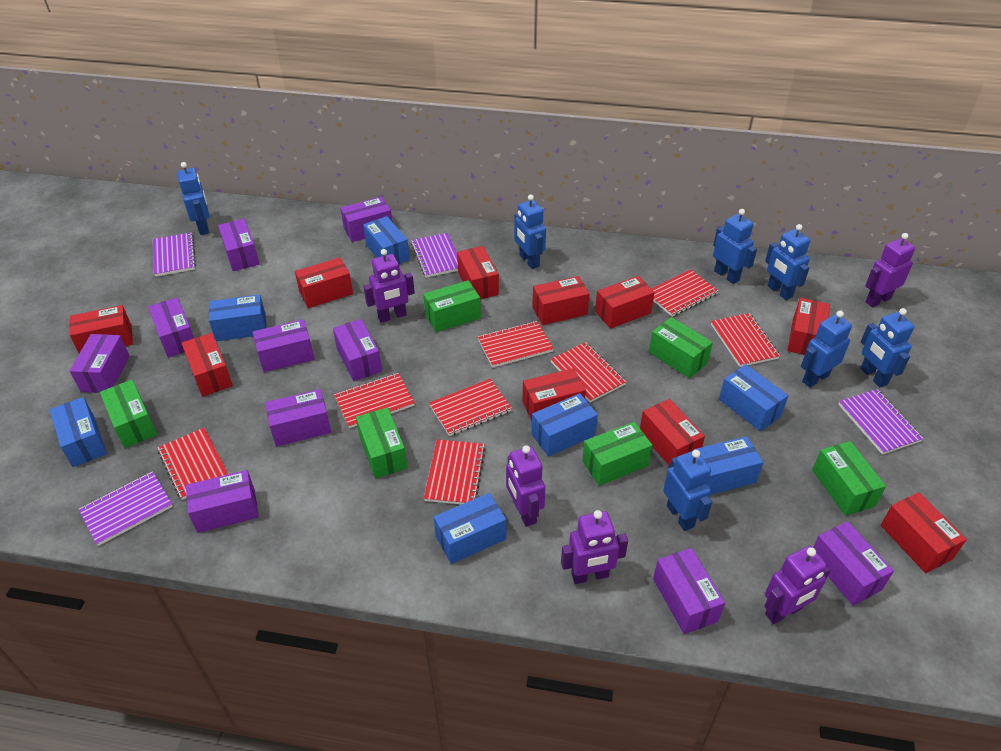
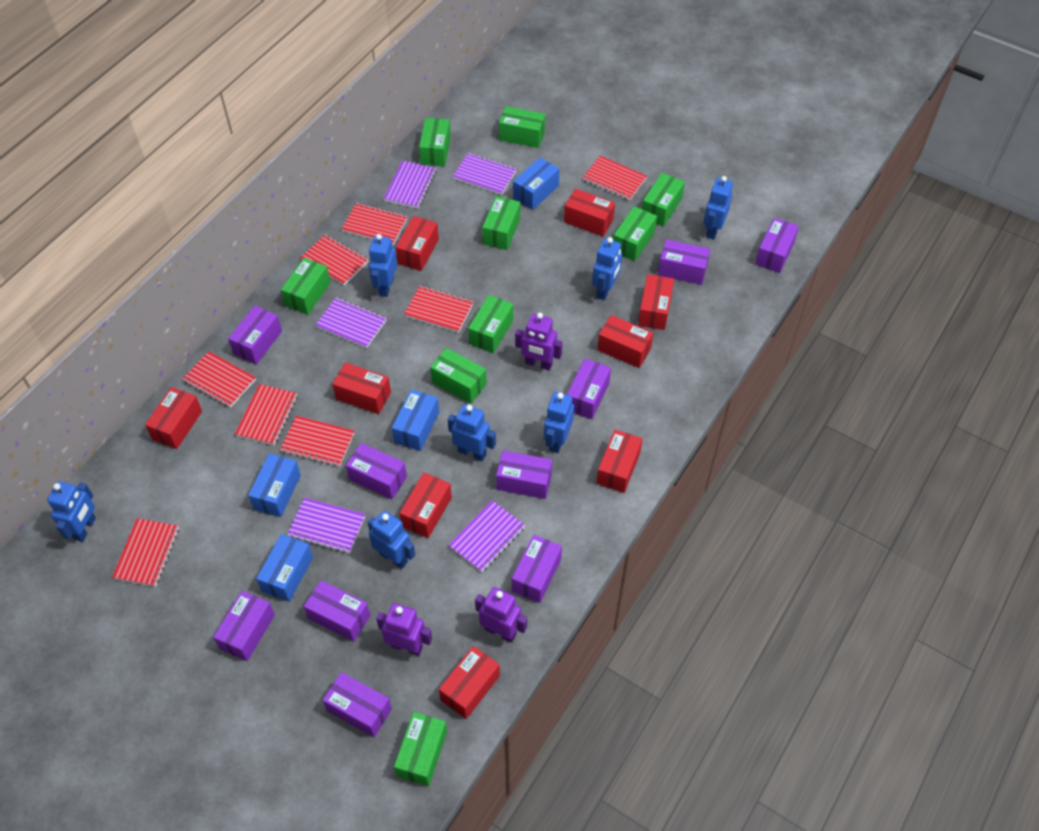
blue box: [50,397,107,467] [209,294,266,342] [363,216,410,264] [434,493,506,564] [532,393,598,457] [694,436,763,495] [719,364,789,431] = 7 -> [248,453,301,517] [256,534,313,602] [392,389,439,451] [513,157,560,210] = 4
green box: [100,380,157,448] [356,407,408,478] [423,280,481,332] [582,422,653,486] [649,317,713,378] [812,441,886,516] = 6 -> [281,258,331,315] [394,712,447,786] [419,118,451,166] [430,348,487,404] [468,295,513,353] [482,196,520,250] [499,106,545,148] [613,206,657,261] [642,173,685,227] = 9
purple notebook: [79,471,173,546] [153,232,196,277] [411,233,458,277] [838,389,924,455] = 4 -> [287,497,365,553] [315,298,386,348] [384,161,436,208] [449,500,525,572] [452,153,516,195] = 5
purple robot: [363,249,415,323] [506,445,546,527] [561,510,628,584] [764,546,831,624] [865,233,915,307] = 5 -> [376,603,432,656] [475,587,527,643] [515,313,563,370] = 3
red box: [69,305,133,353] [181,333,233,397] [295,258,353,308] [457,246,499,299] [523,368,586,421] [533,276,589,325] [595,276,654,329] [640,399,705,466] [787,298,830,355] [881,492,967,573] = 10 -> [145,387,202,449] [332,362,391,414] [396,216,439,271] [399,473,452,538] [439,646,500,719] [564,189,615,237] [597,315,653,368] [597,430,643,493] [638,274,674,330] = 9

